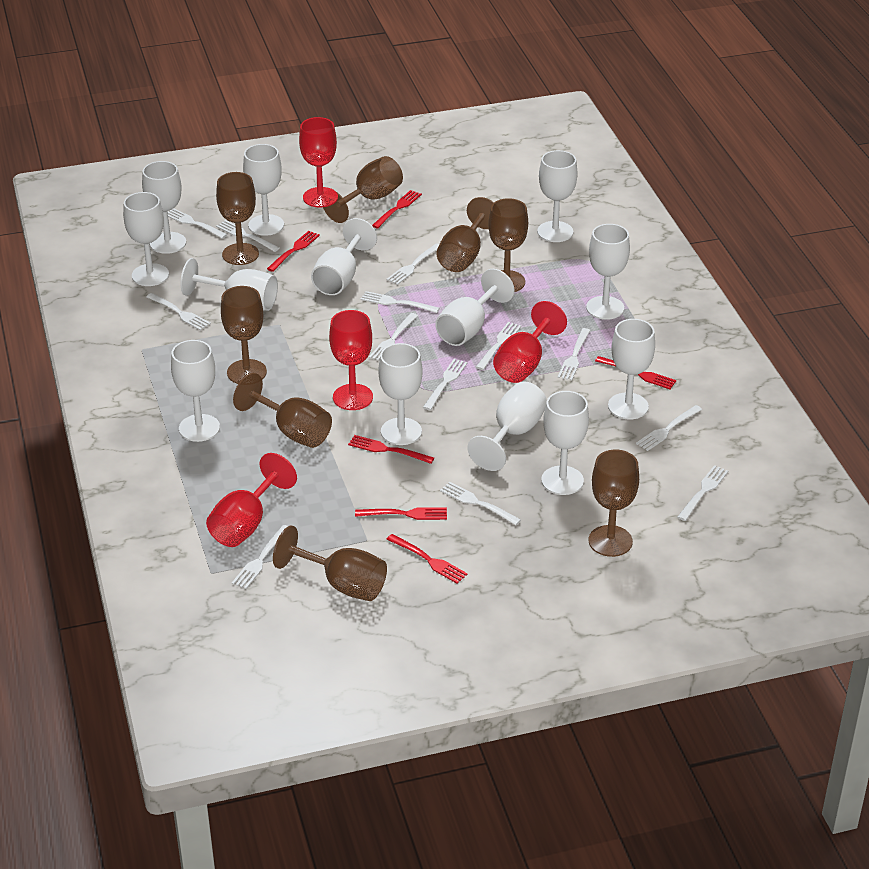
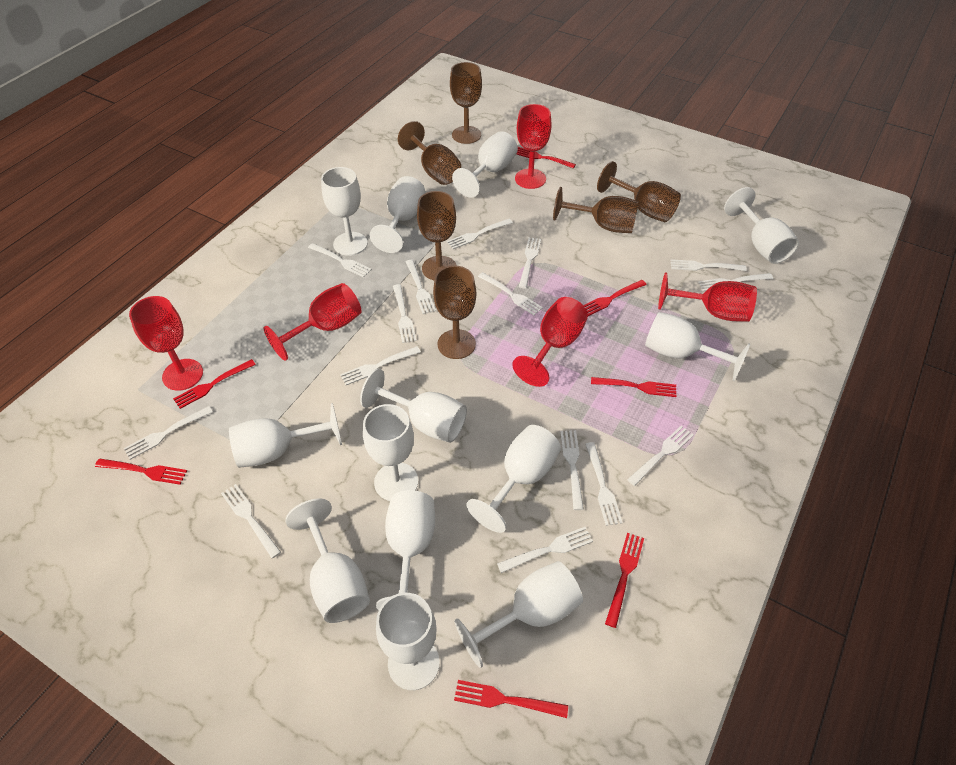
brown goblet: [216,172,259,265] [221,286,267,384] [233,373,332,448] [273,526,387,601] [321,156,403,223] [437,197,494,272] [488,198,528,292] [589,450,639,557] = 8 -> [398,121,461,185] [417,191,457,280] [433,266,476,359] [450,62,482,144] [553,187,639,233] [597,161,681,222] = 6
red fork: [267,231,320,272] [348,435,434,464] [355,507,447,520] [372,190,422,228] [386,534,468,583] [595,356,676,389] = 6 -> [95,459,187,485] [173,359,256,409] [454,680,568,718] [517,147,576,168] [583,280,647,316] [591,377,676,397] [605,533,644,628] = 7
red goblet: [206,453,297,547] [299,117,337,207] [329,310,373,410] [493,301,567,383] = 4 -> [129,296,203,391] [264,283,361,361] [512,297,588,387] [515,104,551,189] [658,272,757,322] = 5
white fork: [146,293,211,331] [168,208,227,239] [216,220,279,252] [232,525,288,589] [361,291,440,313] [369,313,418,361] [386,243,439,285] [423,359,467,410] [440,482,521,525] [476,322,521,370] [558,328,590,380] [636,405,702,451] [677,465,728,521] = 13 -> [124,406,213,460] [221,484,281,558] [308,243,372,278] [340,346,421,385] [393,284,416,343] [406,260,436,314] [447,219,513,249] [478,272,543,315] [497,527,593,573] [519,237,541,288] [560,430,584,510] [585,442,623,526] [627,426,694,486] [670,259,747,271] [698,273,773,291] = 15

